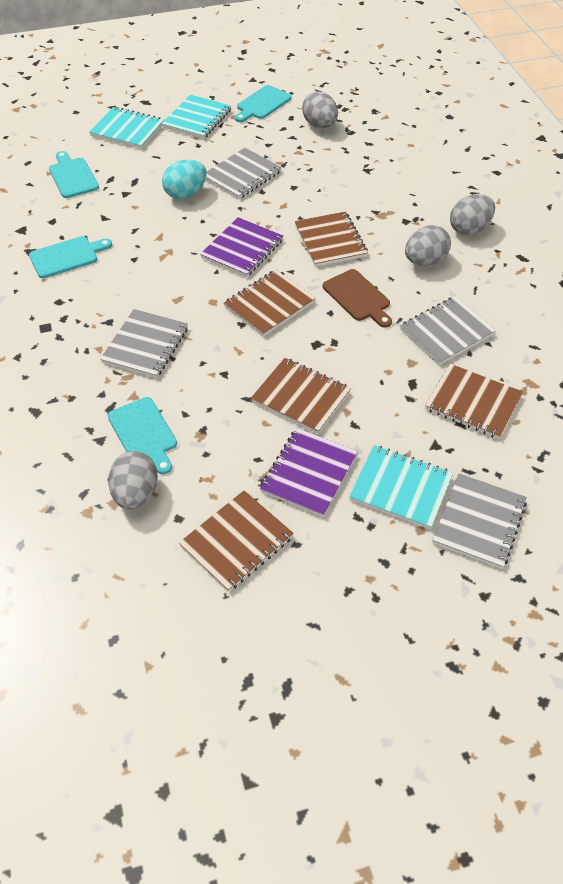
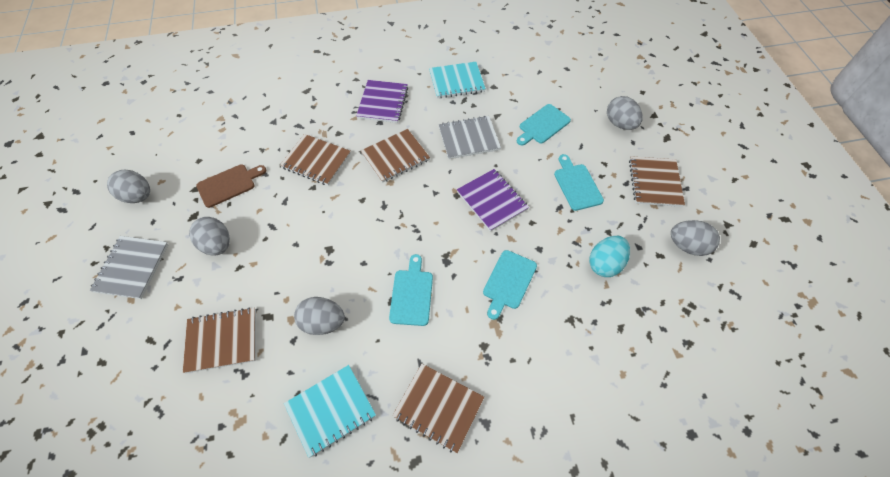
grey egg: [108,451,158,510] [302,91,338,128] [405,225,451,266] [450,194,495,235] = 4 -> [107,170,150,203] [189,217,230,256] [294,297,345,335] [607,96,643,130] [671,220,720,256] = 5
grey notebook: [100,309,188,378] [206,148,282,199] [400,297,496,365] [432,473,527,569] = 4 -> [90,236,169,299] [439,115,501,159] = 2
turquoise notebook: [89,107,164,149] [162,95,231,139] [349,445,453,529] = 3 -> [284,365,376,458] [429,62,486,98] = 2

